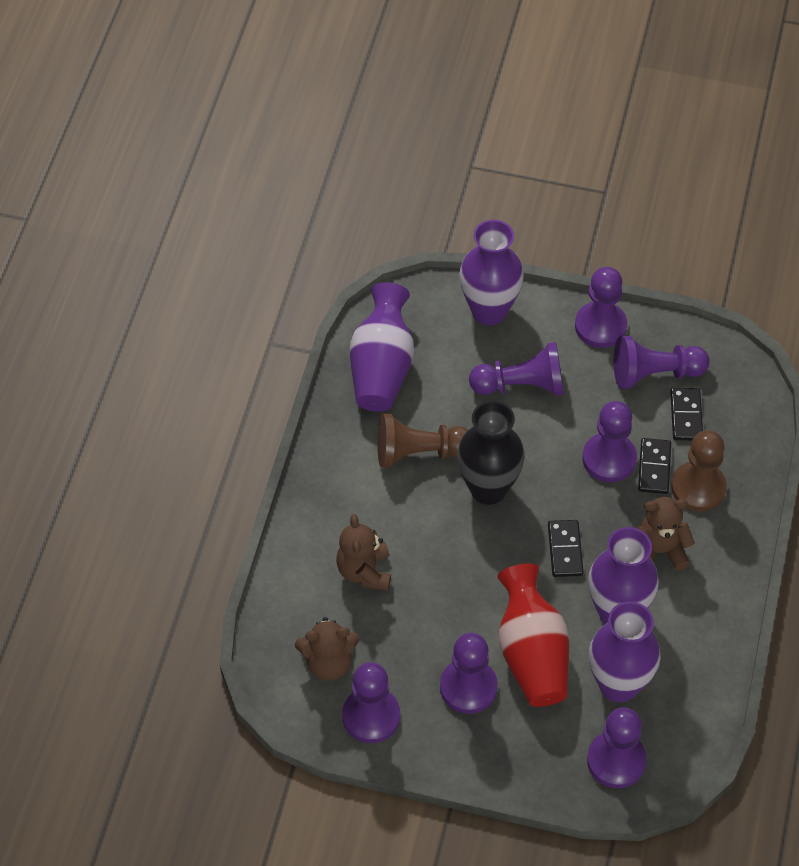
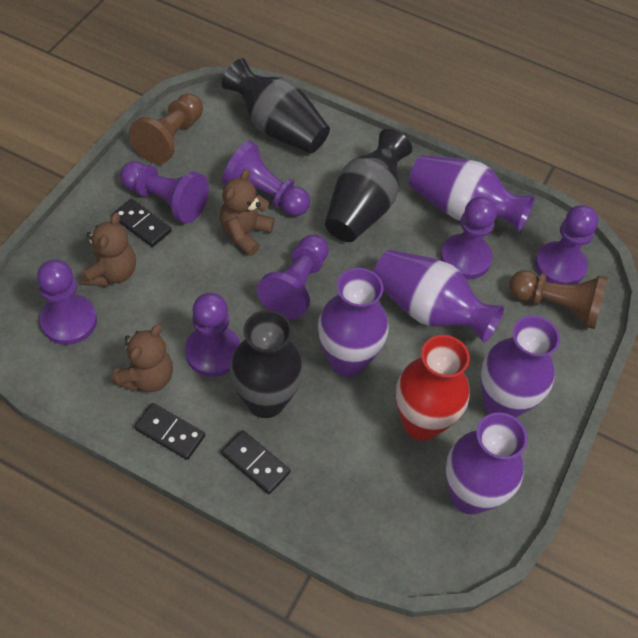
black vase: [457,401,525,505] = 1 -> [222,58,330,153] [230,310,304,418] [325,129,412,242] = 3
purple vase: [350,282,414,412] [459,220,524,325] [588,527,659,624] [589,601,660,703] = 4 -> [318,268,389,377] [374,250,504,343] [409,155,534,232] [446,412,528,515] [481,315,560,418] = 5

